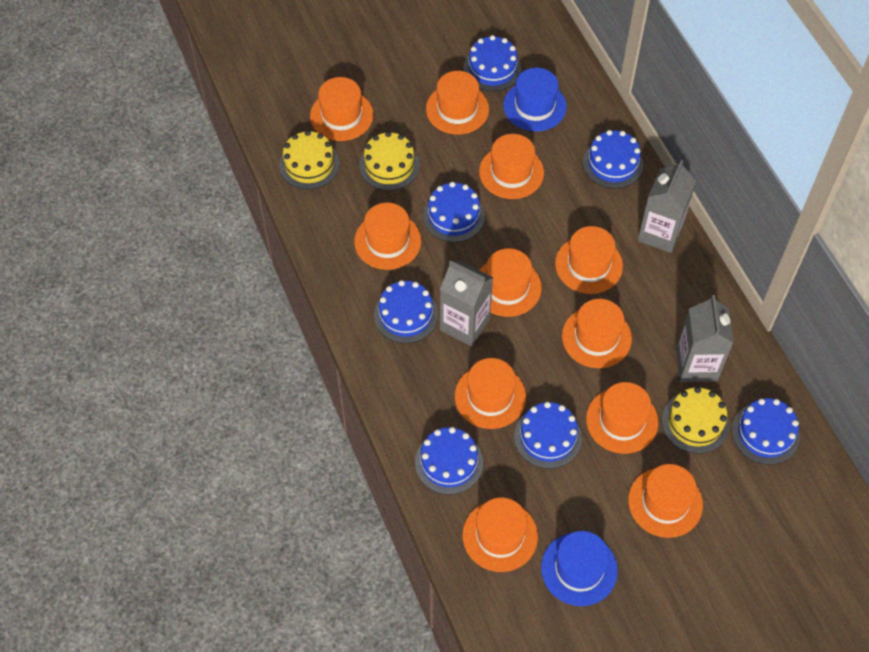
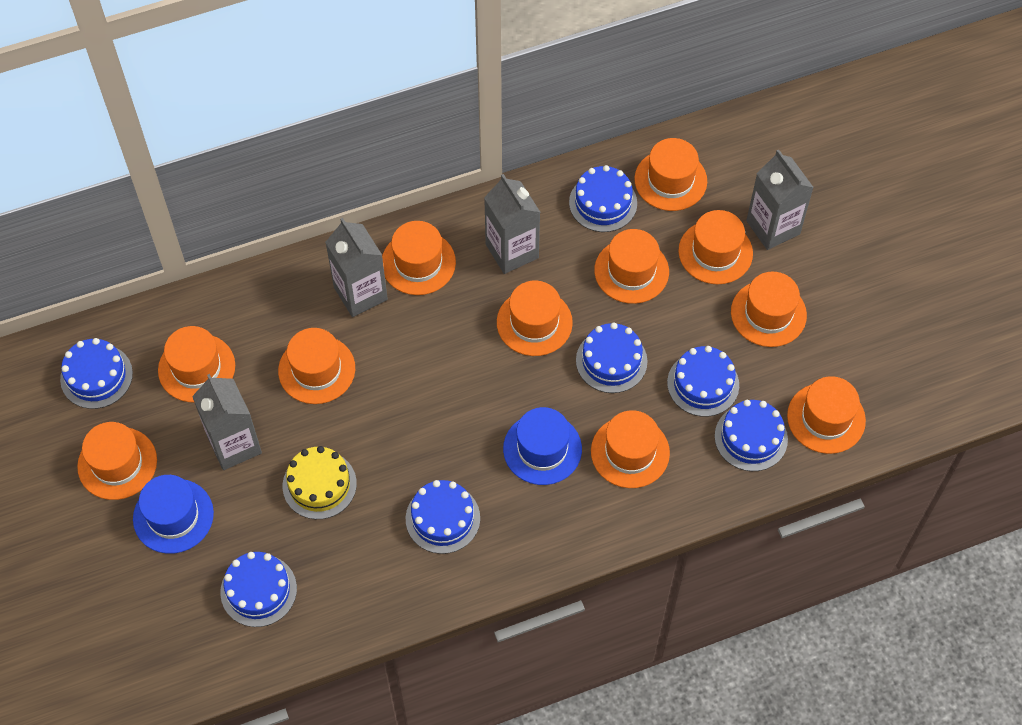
grey carton: [440,260,493,347] [638,160,696,253] [676,295,734,382] = 3 -> [192,374,262,470] [325,218,388,317] [484,174,540,274] [746,149,814,250] = 4
yellow cake: [279,130,340,189] [359,131,420,190] [662,387,729,454] = 3 -> [283,446,357,519] = 1

